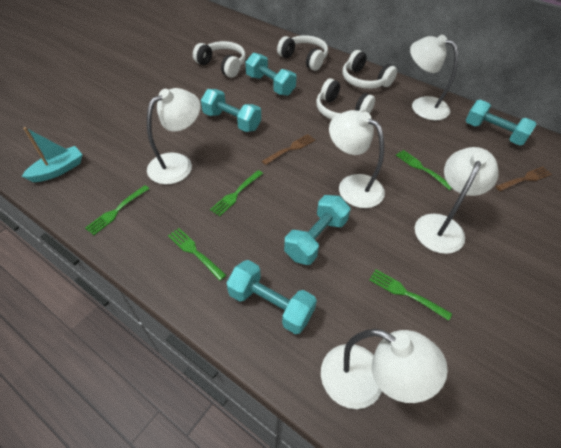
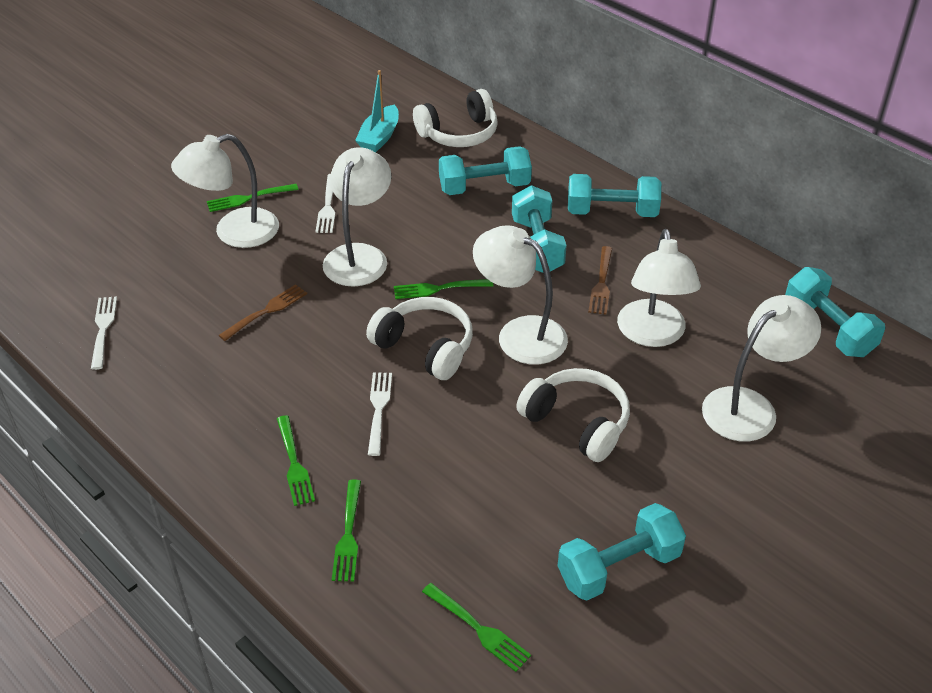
white fork: none = 0 -> [91,296,117,370] [315,174,335,233] [368,372,392,456] = 3
white headphones: [193,41,246,78] [277,35,328,71] [316,78,375,119] [343,50,397,89] = 4 -> [366,297,473,380] [413,89,498,147] [516,368,630,462] = 3

